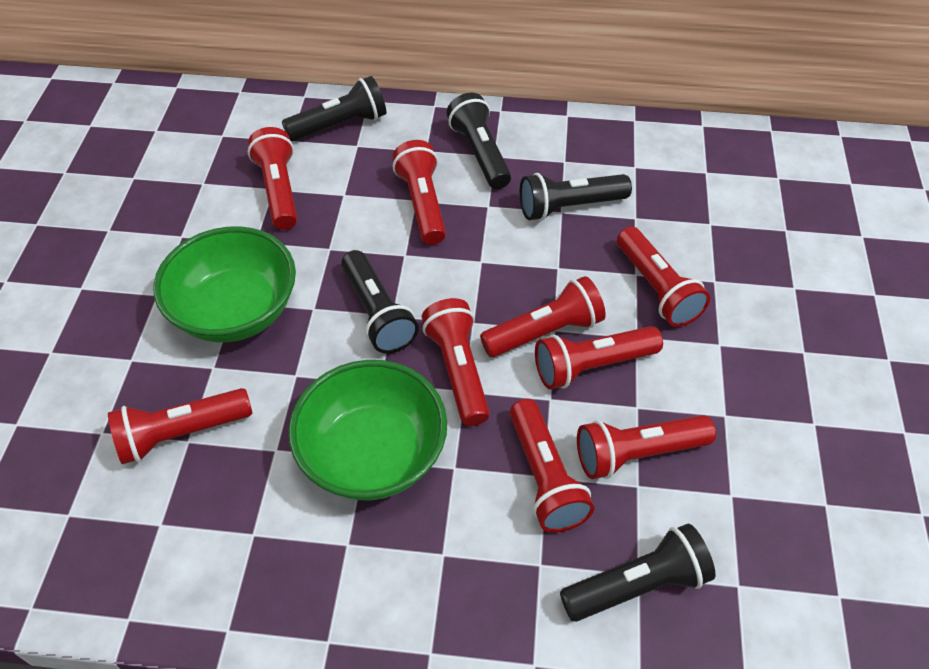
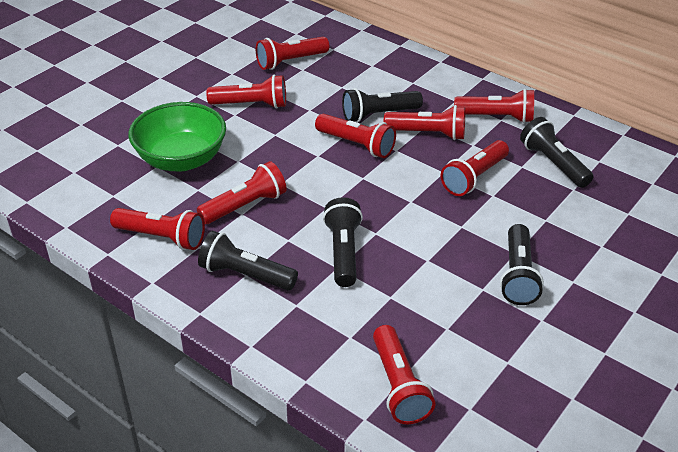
green bowl: [153,226,296,342] [288,360,447,501] = 2 -> [128,102,226,172] = 1

